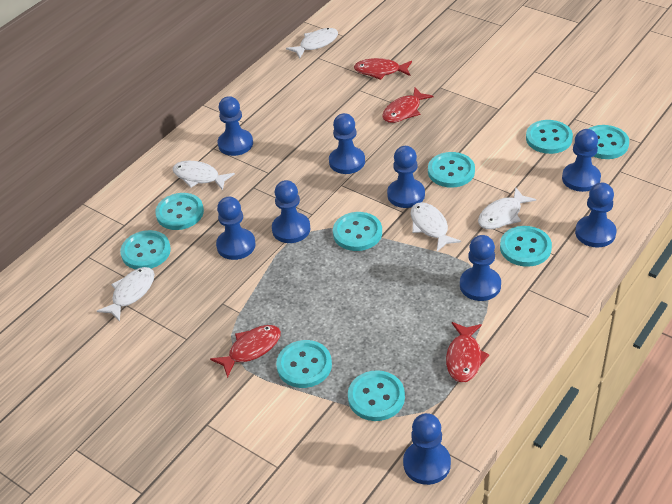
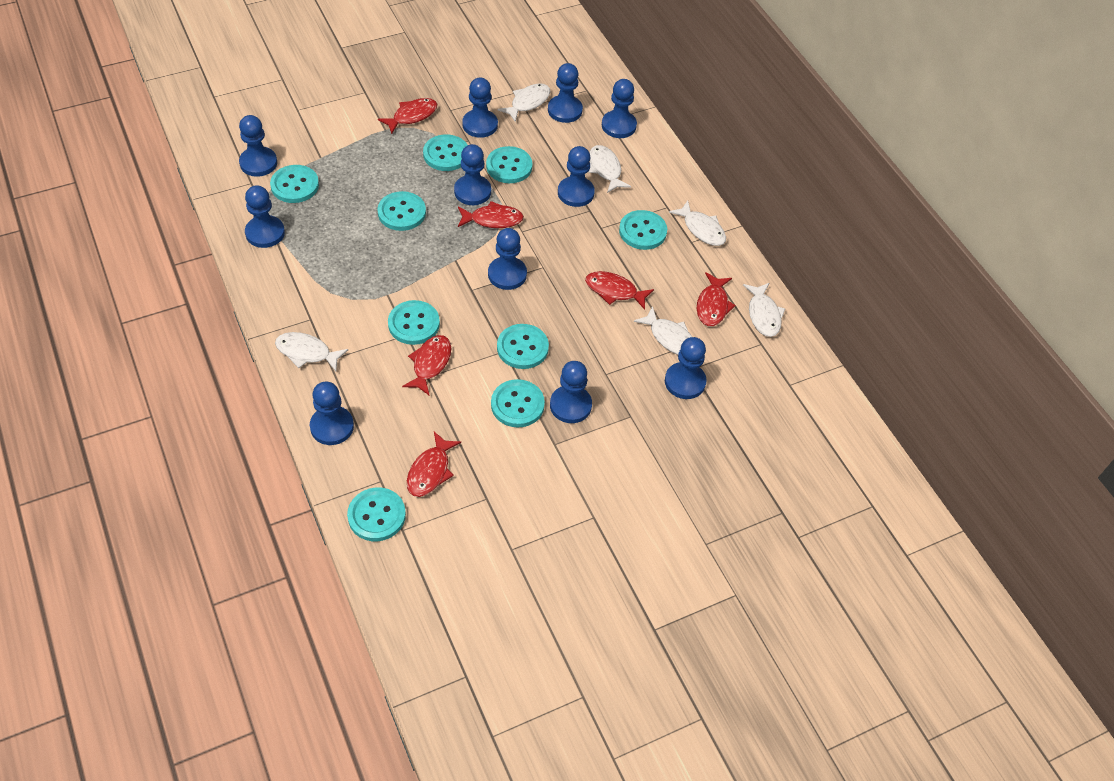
blue pawn: [216,197,256,260] [218,96,253,156] [272,180,310,243] [329,113,365,174] [387,146,425,208] [403,413,451,485] [460,235,501,301] [562,129,601,192] [575,183,616,247] = 9 -> [239,115,277,177] [245,185,285,248] [310,382,354,445] [454,144,491,205] [462,78,498,138] [488,228,527,290] [548,63,583,123] [550,361,592,423] [558,146,595,207] [602,79,637,138] [665,337,706,399] = 11
red fish: [210,325,281,378] [354,58,412,80] [382,88,433,123] [446,322,489,383] = 4 -> [378,98,437,134] [402,335,451,396] [407,432,461,497] [458,201,524,228] [585,271,654,310] [697,272,736,326] = 6
white fish: [97,267,154,322] [173,161,235,190] [286,28,338,58] [411,202,461,251] [478,187,536,229] = 5 -> [275,332,348,371] [497,83,550,122] [588,145,631,193] [634,306,692,355] [669,201,726,246] [743,283,785,337] = 6

